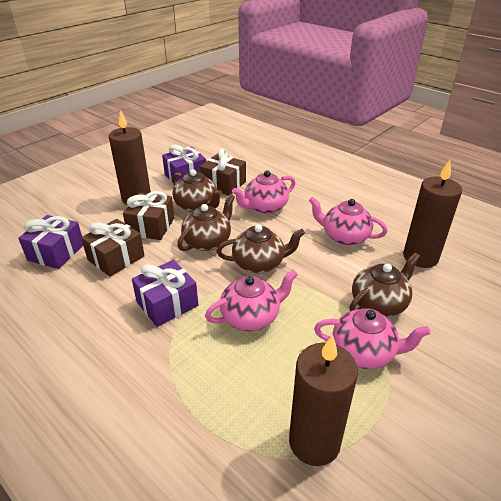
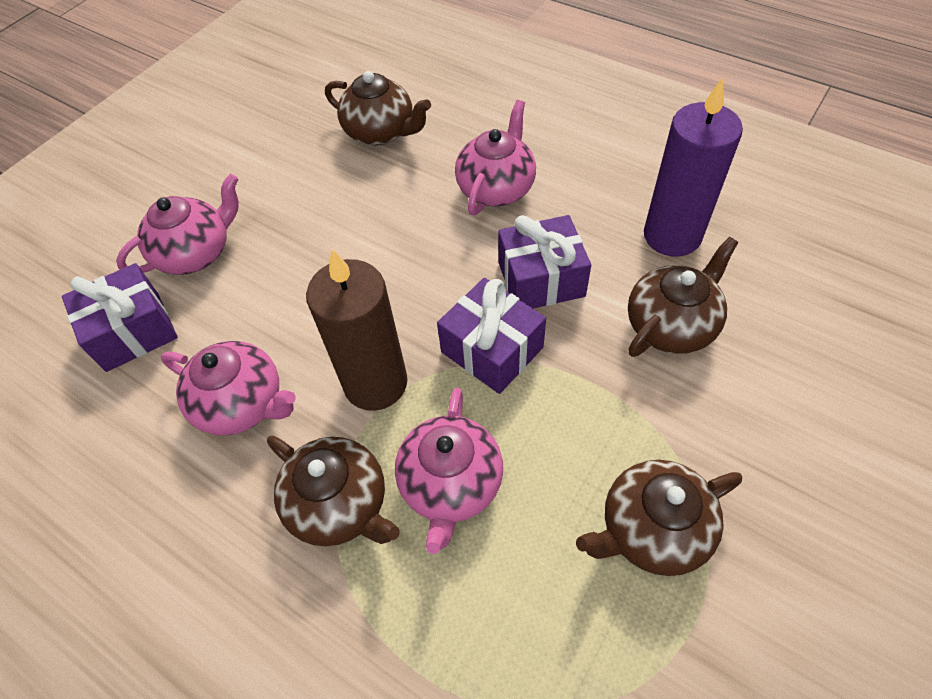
brown candle: [109,110,151,205] [289,334,358,466] [403,160,462,268] = 3 -> [306,249,407,411] = 1
brown gift: [81,219,145,277] [123,191,175,240] [200,149,246,195] = 3 -> none = 0
purple candle: none = 0 -> [644,77,743,257] = 1

